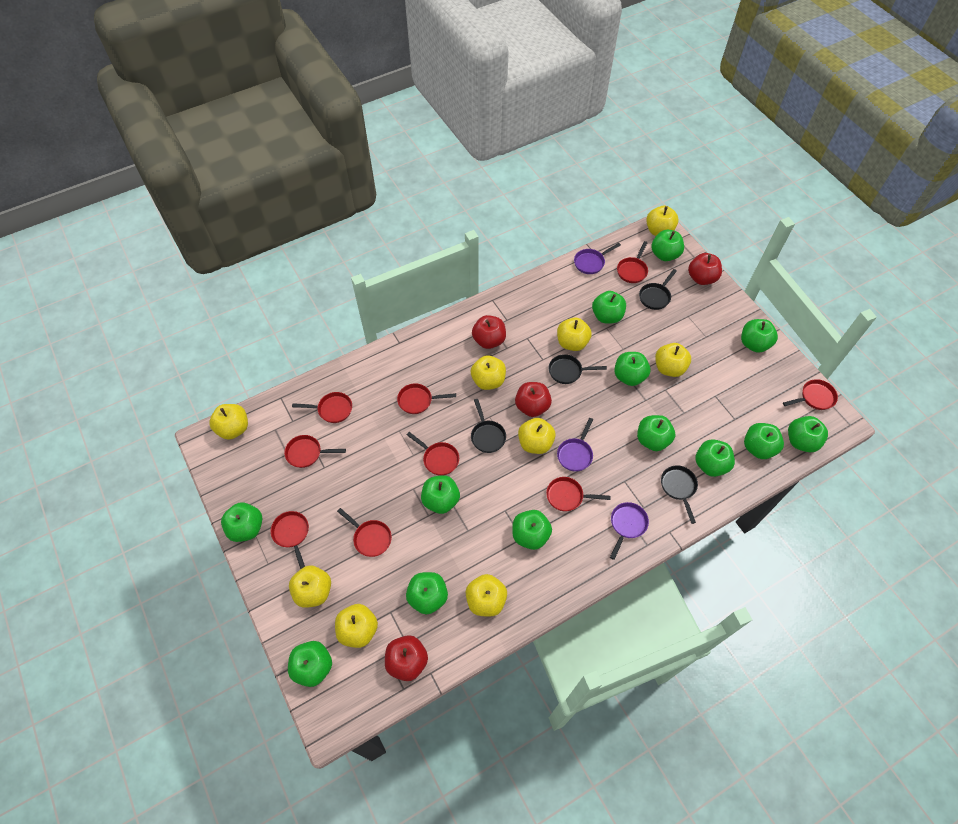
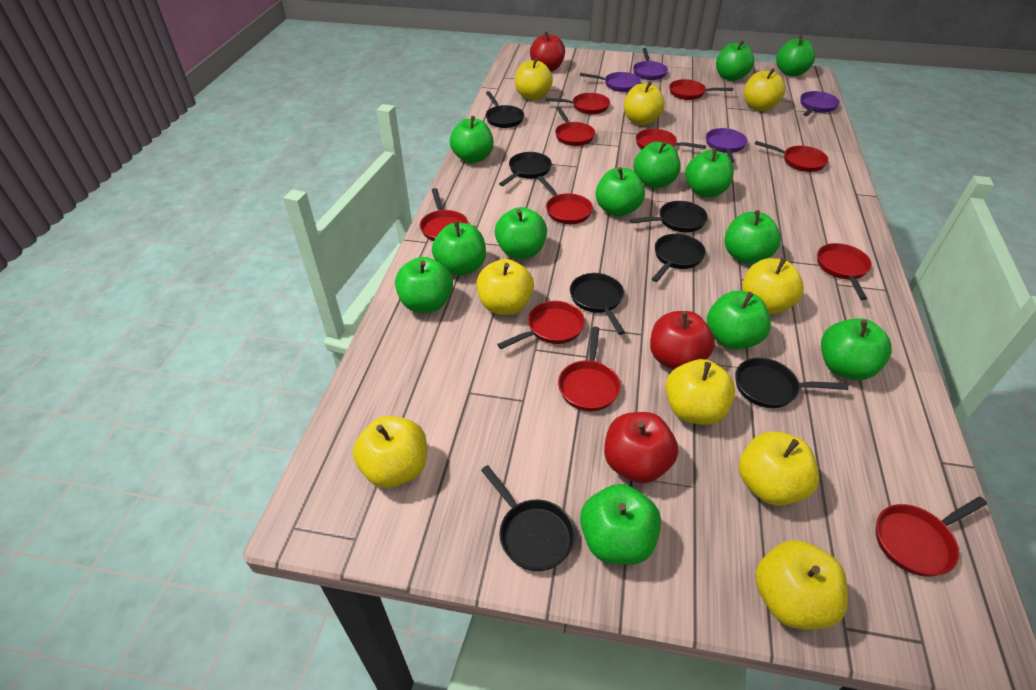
black pan: [471,399,506,453] [548,354,607,384] [639,269,677,310] [661,465,698,524] = 4 -> [481,465,575,571] [486,91,524,128] [499,152,552,186] [570,273,625,335] [629,201,708,232] [652,234,706,282] [735,358,848,408] = 7
purple pan: [557,418,593,472] [574,243,621,274] [610,502,649,560] = 3 -> [580,72,641,92] [633,48,668,80] [706,128,747,163] [800,91,840,116] = 4
red apple: [385,635,428,681] [472,315,506,349] [515,382,552,417] [688,253,722,285] = 4 -> [530,31,565,71] [604,412,678,483] [650,311,715,370] = 3
red pan: [270,511,309,569] [284,435,346,468] [292,392,352,423] [337,508,392,557] [397,383,456,414] [407,432,459,476] [546,477,611,512] [617,241,648,283] [783,379,838,410] = 9 -> [420,188,468,241] [497,301,585,349] [537,176,593,224] [546,93,610,114] [555,106,595,146] [558,327,621,411] [636,129,706,149] [669,79,733,100] [755,141,829,172] [817,243,872,300] [876,497,987,577] = 11

